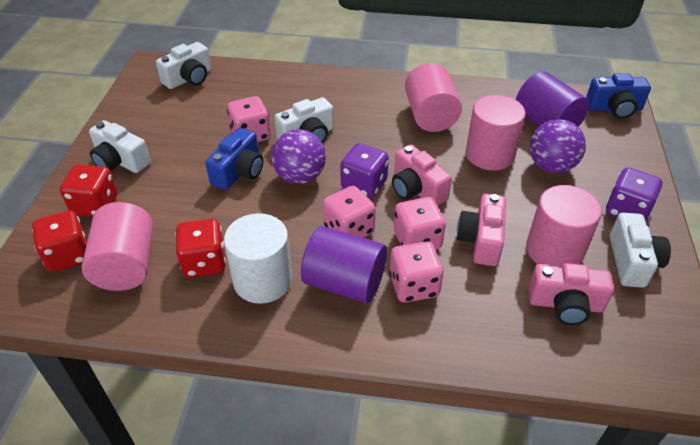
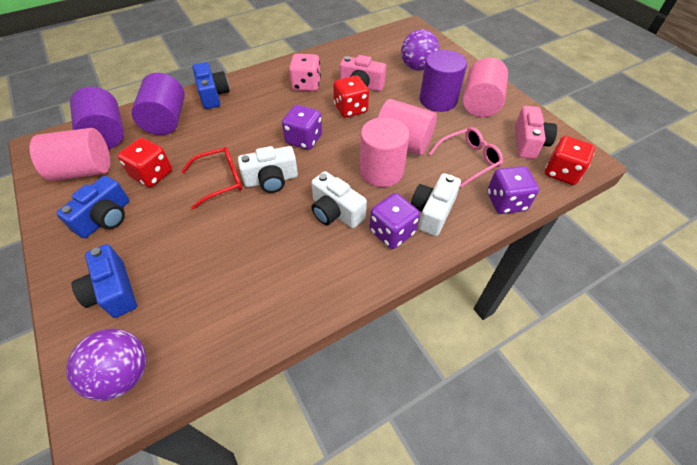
blue camera: [205,128,263,190] [586,73,651,119] = 2 -> [56,176,130,238] [71,244,137,318] [192,62,230,109] = 3
pink camera: [392,145,452,206] [457,194,506,266] [529,263,614,325] = 3 -> [340,55,386,91] [515,106,557,159] = 2
pink dice: [227,96,271,142] [323,186,376,238] [389,241,443,303] [394,197,446,249] = 4 -> [289,54,321,91] = 1
pink glasses: none = 0 -> [429,127,503,187] = 1
purple cylinder: [301,226,387,303] [516,71,589,127] = 2 -> [70,87,124,149] [131,73,185,135] [420,50,467,112] = 3
purple dice: [340,143,389,198] [606,167,662,222] = 2 -> [282,105,322,150] [369,193,420,249] [487,166,539,214] = 3
red glasses: none = 0 -> [181,147,242,209] = 1
white camera: [89,120,151,173] [156,42,212,89] [275,97,334,143] [610,213,671,288] = 4 -> [238,146,298,193] [311,171,367,228] [411,173,461,236] = 3
white cylinder: [224,213,292,304] = 1 -> none = 0

